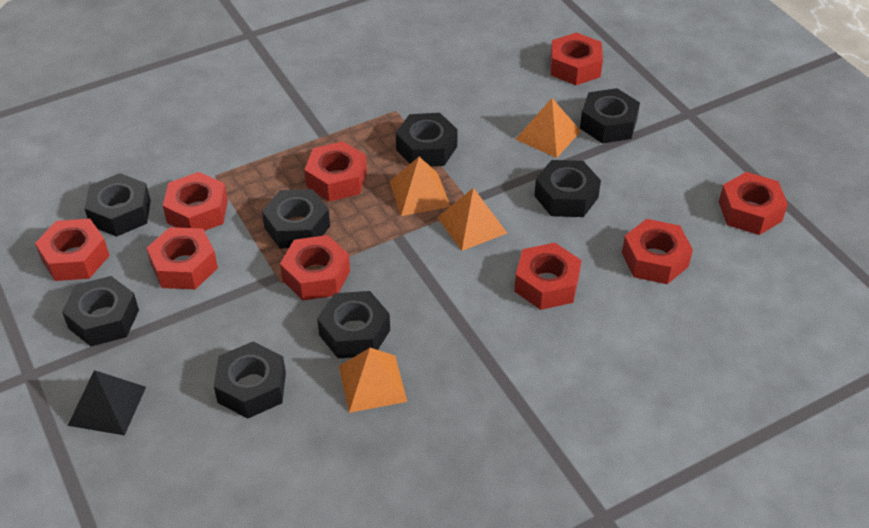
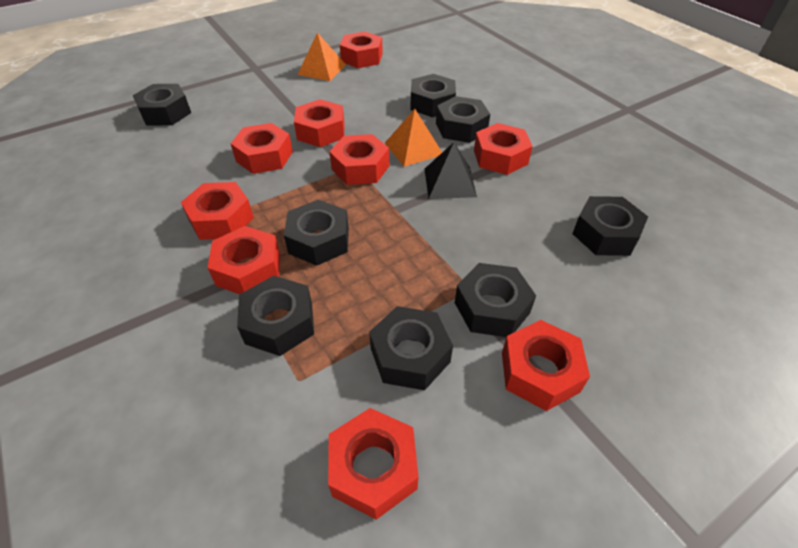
orange pyramid: [339,348,407,413] [389,157,450,216] [437,188,507,251] [515,98,581,158] = 4 -> [297,32,346,81] [385,109,442,167] = 2

